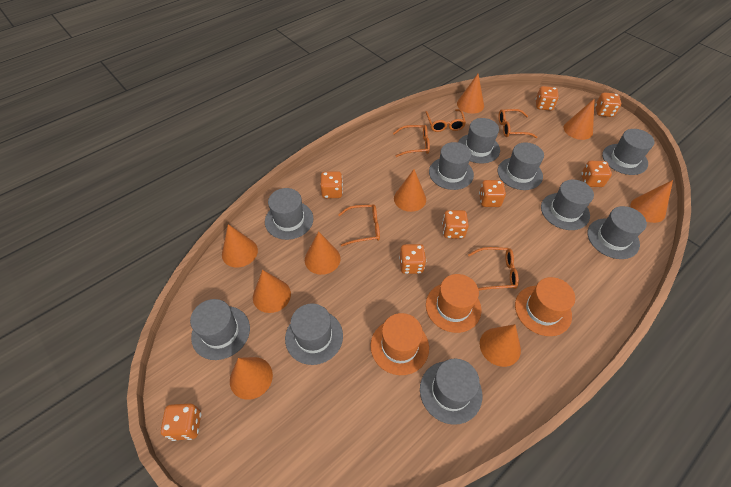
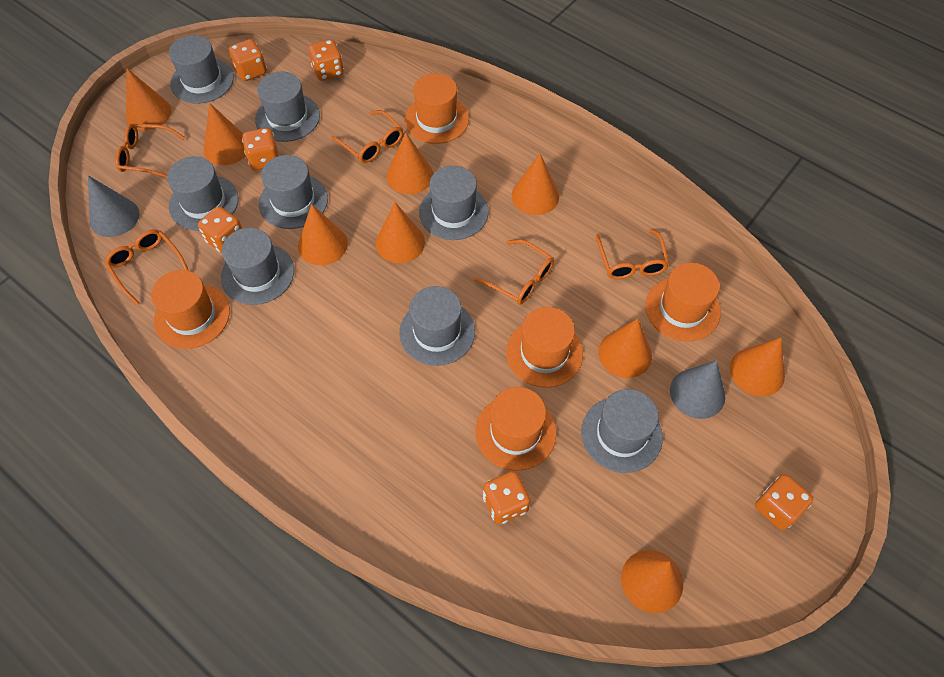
grey cone: none = 0 -> [88,175,139,237] [670,360,725,419] = 2
grey hat: [190,299,250,360] [265,188,313,240] [285,304,343,365] [420,359,482,425] [429,142,474,190] [458,118,500,164] [498,142,544,190] [541,179,594,230] [587,206,647,259] [602,129,655,175] = 10 -> [167,156,239,231] [169,35,234,104] [221,228,294,305] [255,71,320,142] [259,155,328,229] [399,286,475,366] [419,166,489,240] [581,389,663,473] = 8
orange dice: [161,404,201,441] [320,171,343,198] [399,244,426,274] [442,210,469,239] [479,180,506,207] [535,86,559,111] [581,161,612,187] [595,92,621,117] = 8 -> [198,206,242,253] [229,39,267,81] [242,128,279,170] [308,39,344,81] [483,471,530,524] [755,474,813,530] = 6
orange hat: [371,313,429,375] [426,274,482,333] [515,277,575,336] = 3 -> [151,270,230,349] [404,73,469,144] [475,387,556,471] [506,307,583,388] [645,263,721,342] = 5

